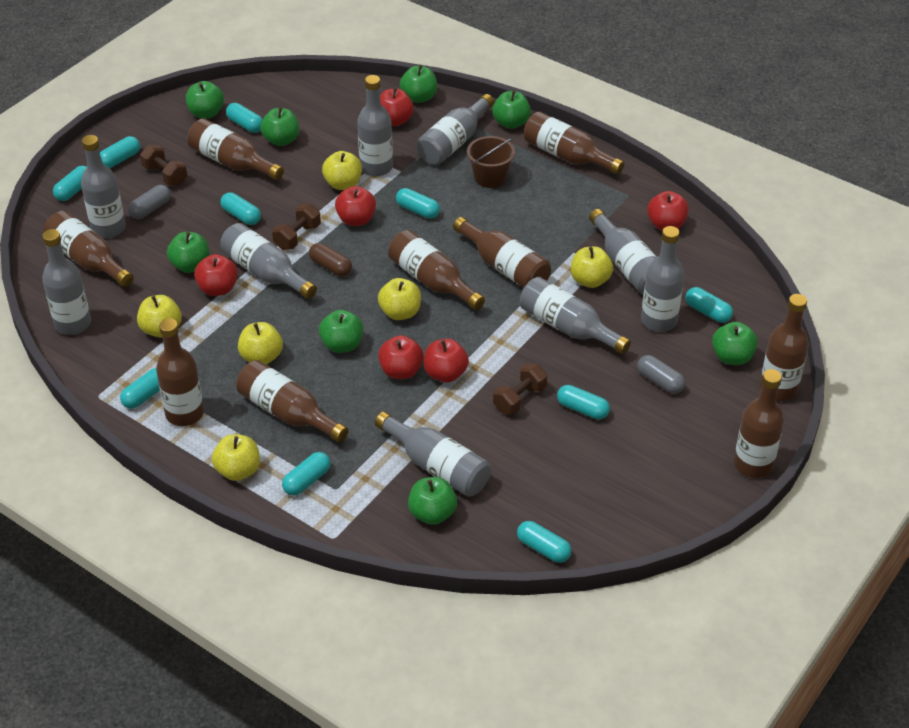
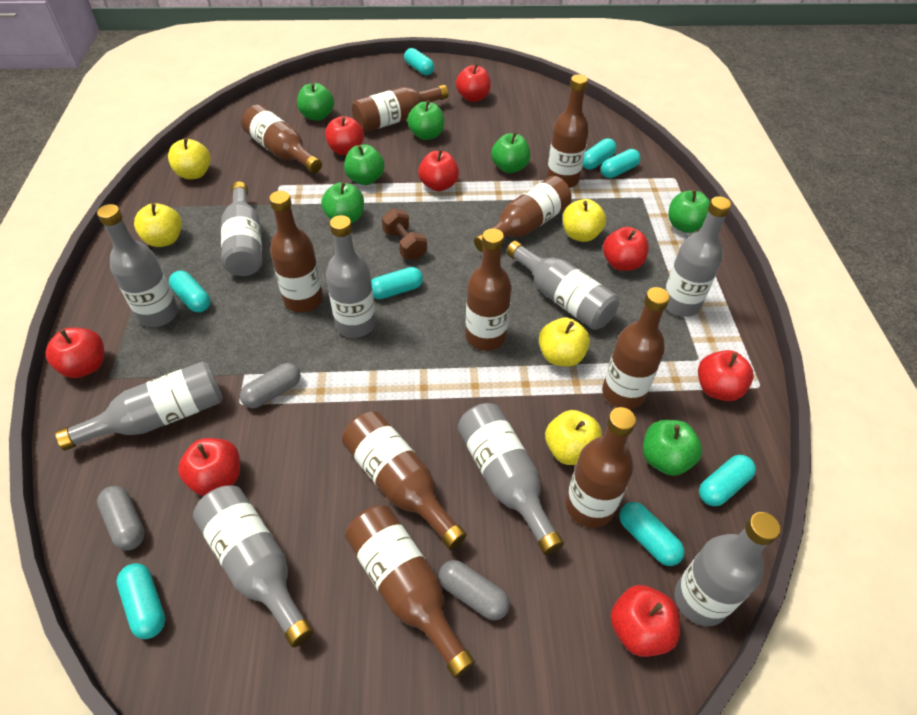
brown bottle: [43,211,134,287] [156,318,204,426] [188,118,284,180] [236,360,348,443] [388,230,485,310] [453,217,551,288] [524,111,625,175] [734,369,784,478] [760,294,809,401] = 9 -> [242,105,322,173] [269,191,323,313] [342,411,467,550] [345,505,475,679] [352,85,449,132] [465,229,512,351] [474,176,572,252] [547,74,589,188] [566,407,636,528] [602,287,670,409] = 10
brown bucket: [467,136,515,188] = 1 -> none = 0
brown capsule: [309,243,352,277] = 1 -> none = 0
brown dumbbell: [140,145,188,186] [272,203,321,250] [493,363,547,415] = 3 -> [382,208,427,260] = 1
green apple: [167,232,209,273] [186,81,224,118] [260,107,299,146] [319,310,363,353] [400,65,437,103] [408,477,457,525] [492,90,531,129] [712,322,758,365] = 8 -> [297,83,334,121] [321,182,364,223] [344,144,385,185] [407,100,444,140] [491,132,530,173] [643,420,702,476] [669,190,710,233] = 7
grey capsule: [128,185,171,219] [637,355,685,394] = 2 -> [97,486,145,551] [240,363,301,408] [439,560,510,620] = 3
red apple: [194,254,238,296] [335,186,376,226] [378,335,424,379] [380,88,414,126] [424,339,469,383] [647,191,689,230] = 6 -> [46,328,104,378] [178,438,240,496] [325,116,364,155] [418,149,459,192] [456,63,491,102] [603,227,649,271] [610,585,680,657] [698,350,754,401] = 8
turquoise capsule: [53,166,87,201] [100,136,140,168] [120,368,160,409] [220,192,261,225] [226,103,263,133] [282,452,331,496] [396,188,440,219] [517,521,572,563] [557,385,610,419] [685,287,733,323] = 10 -> [117,563,166,639] [169,270,210,312] [371,267,423,299] [404,48,435,75] [583,138,617,170] [601,149,641,178] [619,502,685,566] [699,455,756,506] = 8
yellow apple: [137,295,182,337] [212,434,260,481] [238,322,283,365] [322,151,362,190] [378,278,421,320] [571,246,613,288] = 6 -> [134,203,182,247] [168,138,211,179] [539,317,590,366] [545,410,602,465] [563,199,606,242] = 5

